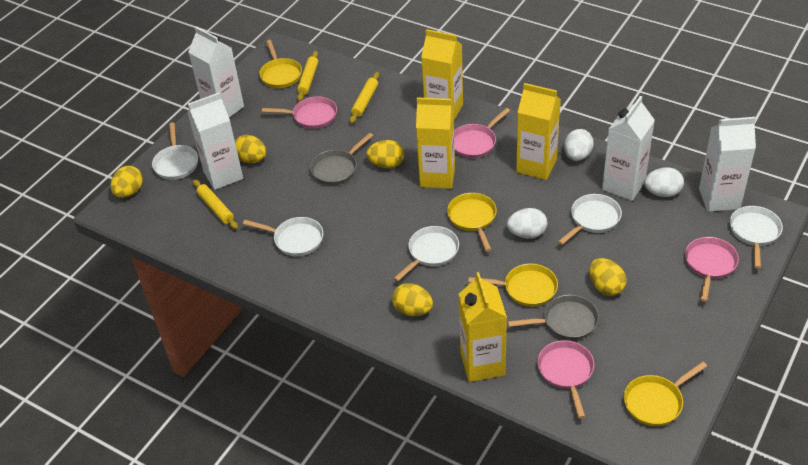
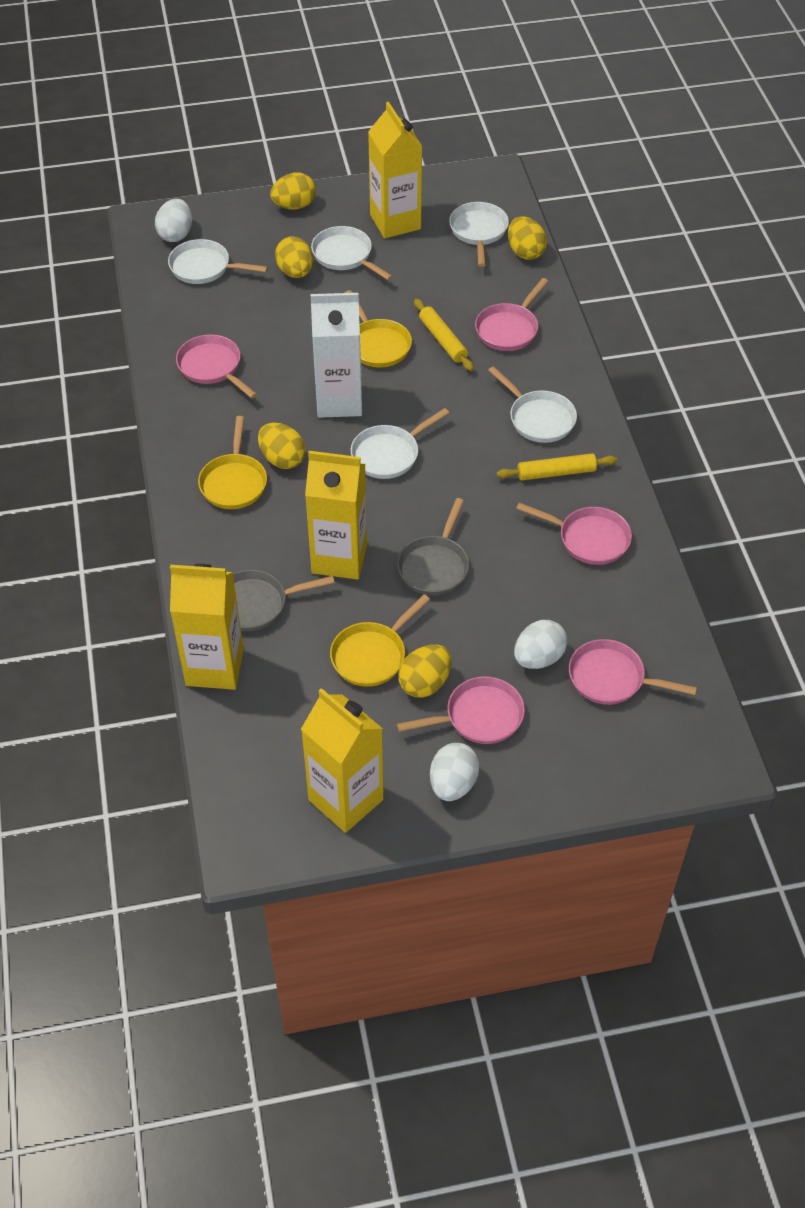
pink pan: [262,96,337,129] [454,108,510,158] [537,340,594,419] [685,237,739,302] = 4 -> [176,334,257,399] [397,677,525,744] [475,278,548,351] [516,503,632,565] [569,639,697,705] = 5
white carton: [187,92,243,190] [188,27,244,117] [602,96,655,201] [699,117,756,212] = 4 -> [311,293,362,418] = 1
yellow pan: [259,40,302,88] [447,193,497,251] [468,264,558,307] [624,361,707,426] = 4 -> [198,416,267,509] [330,594,430,687] [345,290,412,368] = 3
yellow rolling pin: [193,179,238,229] [297,51,318,101] [349,72,380,124] = 3 -> [414,299,474,371] [497,453,617,480] = 2

